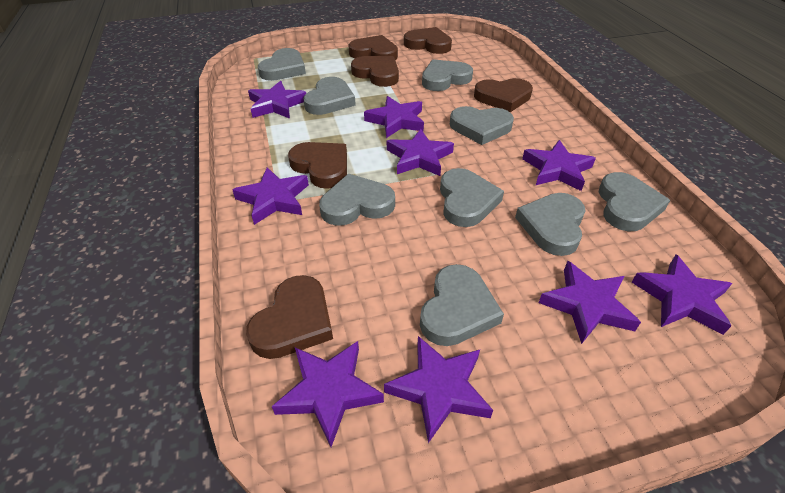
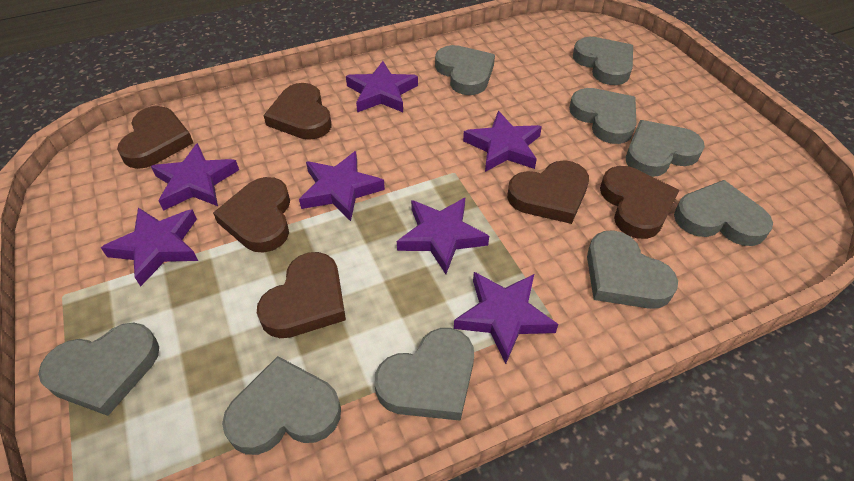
purple star: [232,167,309,225] [248,81,306,119] [272,341,384,447] [364,96,424,138] [384,336,493,443] [387,129,454,176] [522,140,596,191] [539,261,641,344] [632,255,732,335] = 9 -> [101,208,198,286] [151,143,239,211] [299,151,385,221] [346,61,418,113] [397,198,489,274] [454,272,558,364] [463,111,542,172] = 7

